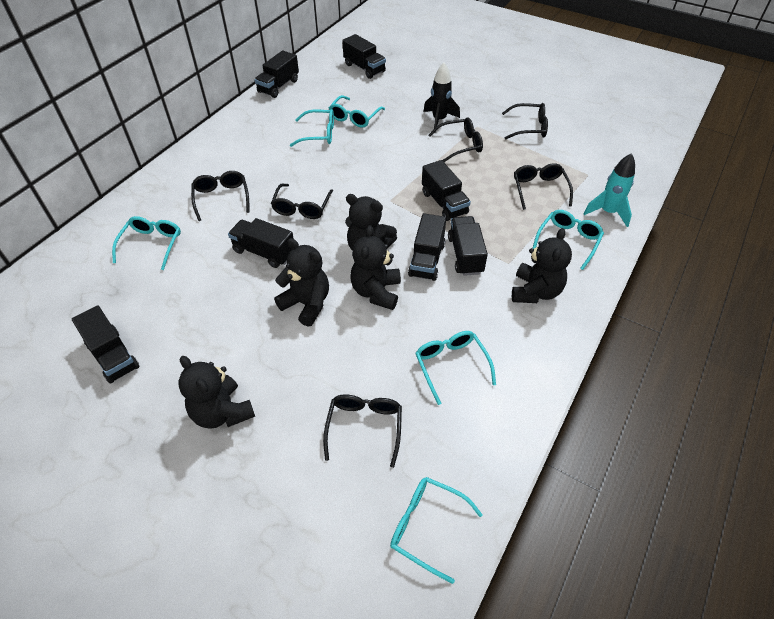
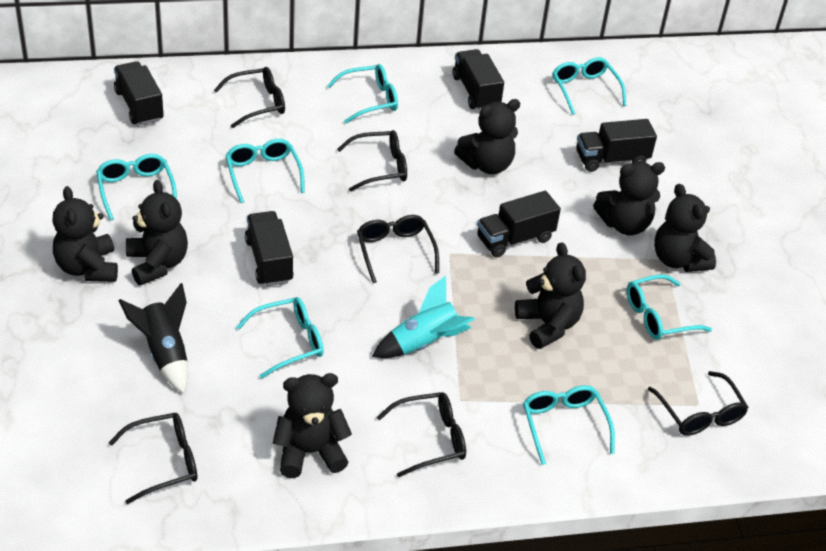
black teddy bear: [179,356,255,429] [274,238,329,327] [345,194,397,251] [350,225,401,310] [512,228,572,303] = 5 -> [52,186,118,282] [126,180,188,286] [273,373,352,478] [454,99,520,174] [515,242,586,349] [593,162,665,236] [654,184,716,272] = 7
black truck: [72,305,140,383] [228,218,294,268] [254,50,299,98] [342,34,386,79] [408,213,446,281] [422,160,471,221] [448,216,488,276] = 7 -> [114,61,164,125] [245,211,294,286] [453,49,504,111] [477,191,561,257] [576,119,657,172] = 5
turquoise glasses: [112,216,181,270] [290,109,334,147] [329,95,385,128] [390,477,483,584] [415,331,496,405] [533,210,604,270] = 6 -> [96,154,177,221] [225,139,305,203] [236,297,324,379] [327,64,398,123] [523,385,615,465] [552,57,626,115] [627,274,712,340] = 7

